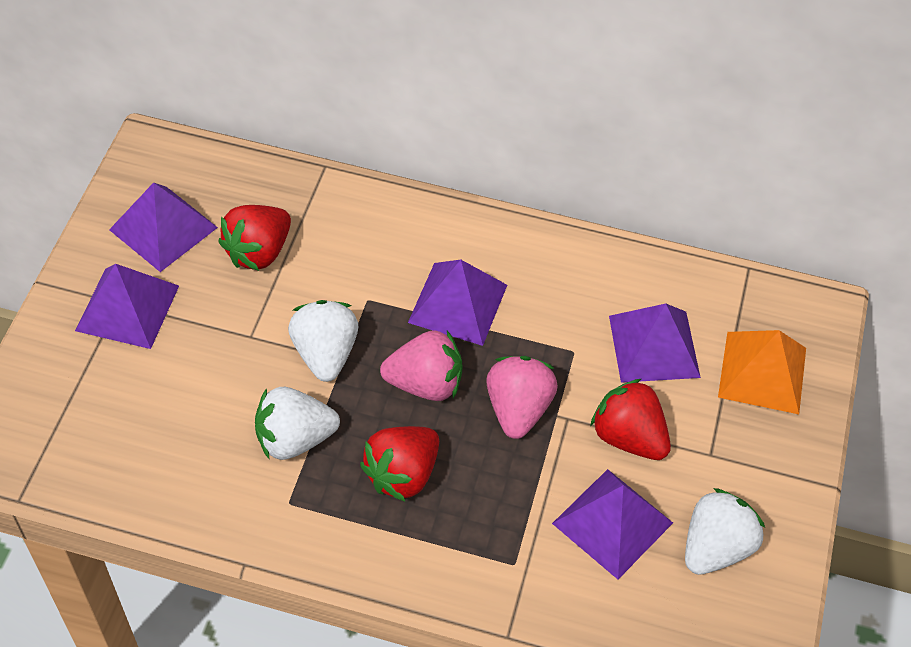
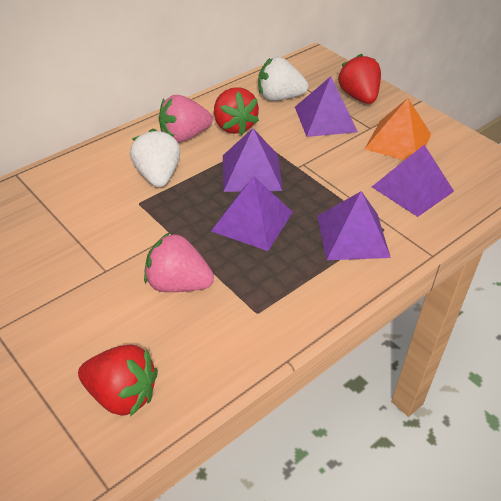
white strawberry: [255,387,340,460] [288,300,358,382] [685,488,765,575] = 3 -> [130,128,180,187] [258,57,308,101] = 2

